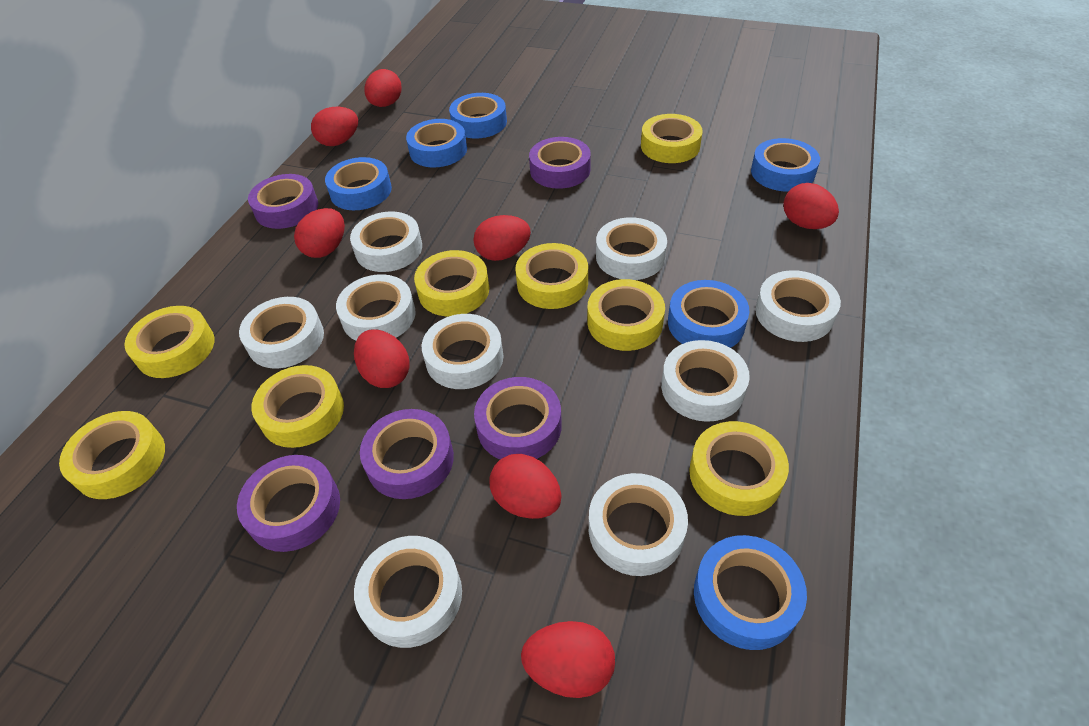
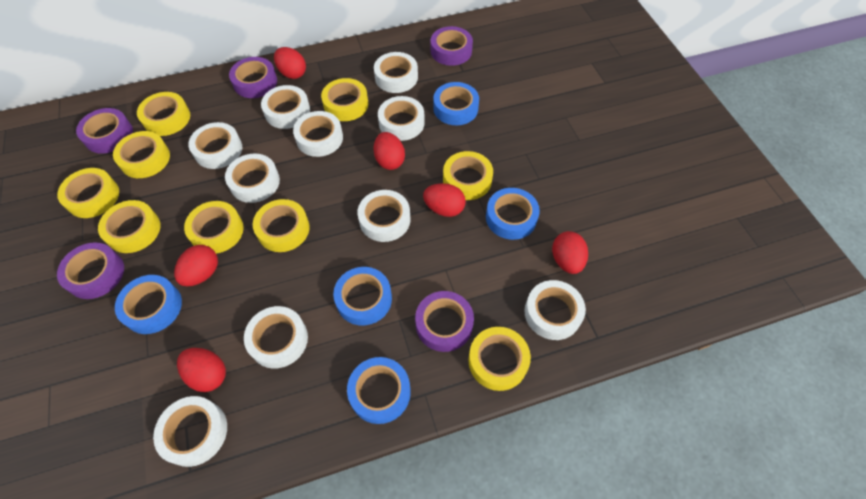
blue tape: [325,157,392,210] [406,119,467,168] [449,93,507,139] [668,280,749,348] [694,535,807,650] [751,138,820,192] = 6 -> [115,275,182,334] [333,267,392,326] [347,357,411,424] [433,82,479,125] [486,188,540,240] = 5
red egg: [294,208,345,258] [311,107,358,146] [354,329,410,388] [364,69,402,107] [473,215,531,261] [489,454,562,519] [521,621,615,698] [783,183,839,229] = 8 -> [174,245,218,286] [177,348,226,392] [274,47,306,79] [373,132,405,170] [423,183,466,217] [552,231,588,274] = 6
white tape: [239,297,324,369] [336,274,416,341] [350,211,422,272] [354,536,462,648] [422,314,503,389] [589,473,688,576] [596,217,667,280] [661,340,750,422] [755,270,841,342] = 9 -> [153,396,227,467] [188,122,242,169] [225,154,280,203] [244,306,308,369] [261,85,310,129] [293,111,343,157] [357,190,411,242] [374,52,418,93] [378,96,425,141] [524,280,586,340] = 10
yellow tape: [59,411,165,499] [124,306,215,378] [251,365,344,448] [414,250,489,316] [516,243,588,309] [587,279,665,351] [641,114,703,163] [689,421,789,516] = 8 -> [57,168,119,218] [98,200,160,253] [113,131,170,178] [137,92,190,136] [184,201,244,254] [253,199,310,252] [321,78,368,121] [443,151,493,200] [468,327,531,391] = 9

